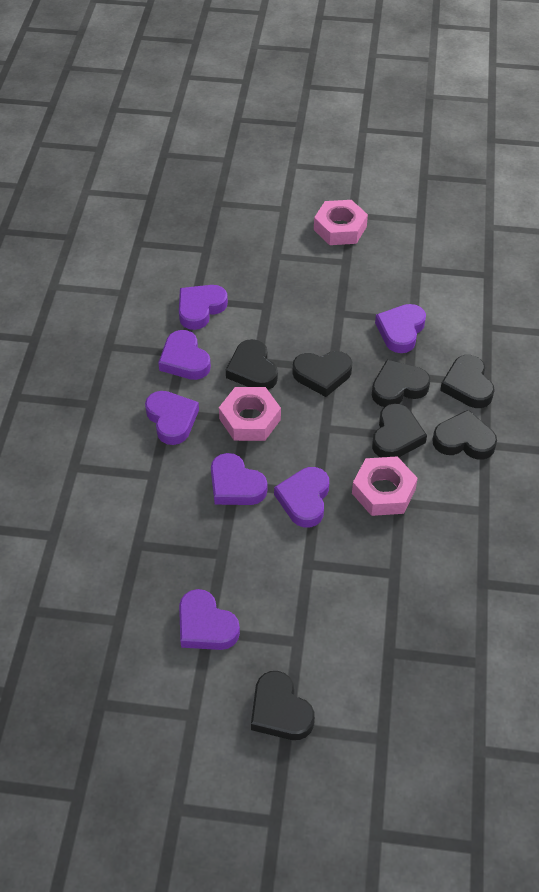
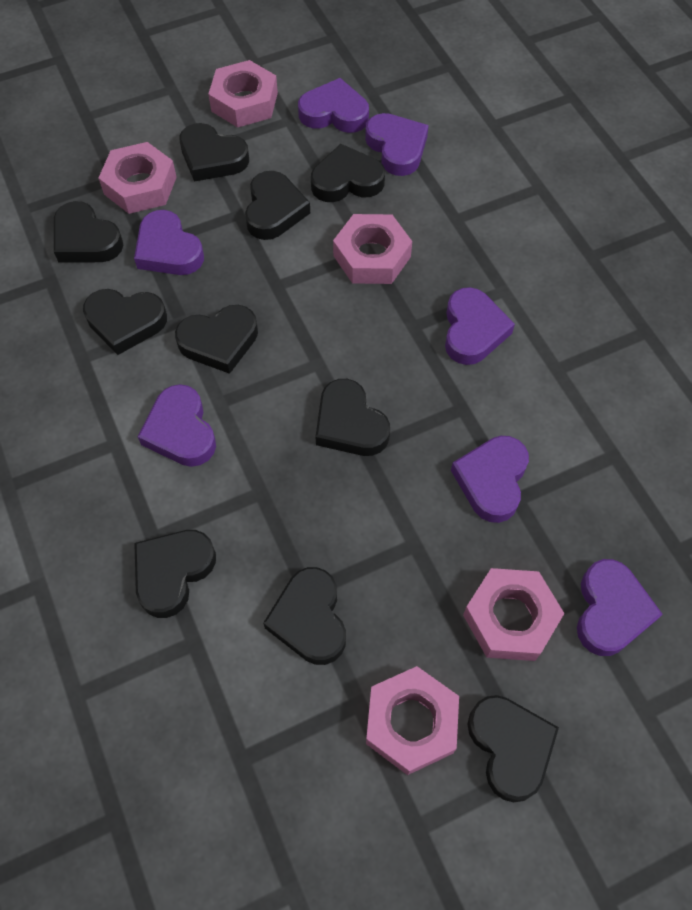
black heart: [226,339,278,390] [251,671,315,740] [292,351,352,397] [372,360,430,407] [372,404,427,457] [432,410,497,460] [440,355,495,408] = 7 -> [54,201,123,262] [83,289,167,355] [134,530,216,618] [175,305,258,374] [179,123,249,182] [245,171,310,240] [263,567,346,665] [311,144,385,202] [315,379,390,456] [467,695,559,802] = 10
pink nut: [219,387,281,441] [314,200,368,245] [352,456,418,516] = 3 -> [99,142,177,214] [208,60,278,127] [333,214,412,284] [366,666,459,775] [463,568,565,661] = 5

